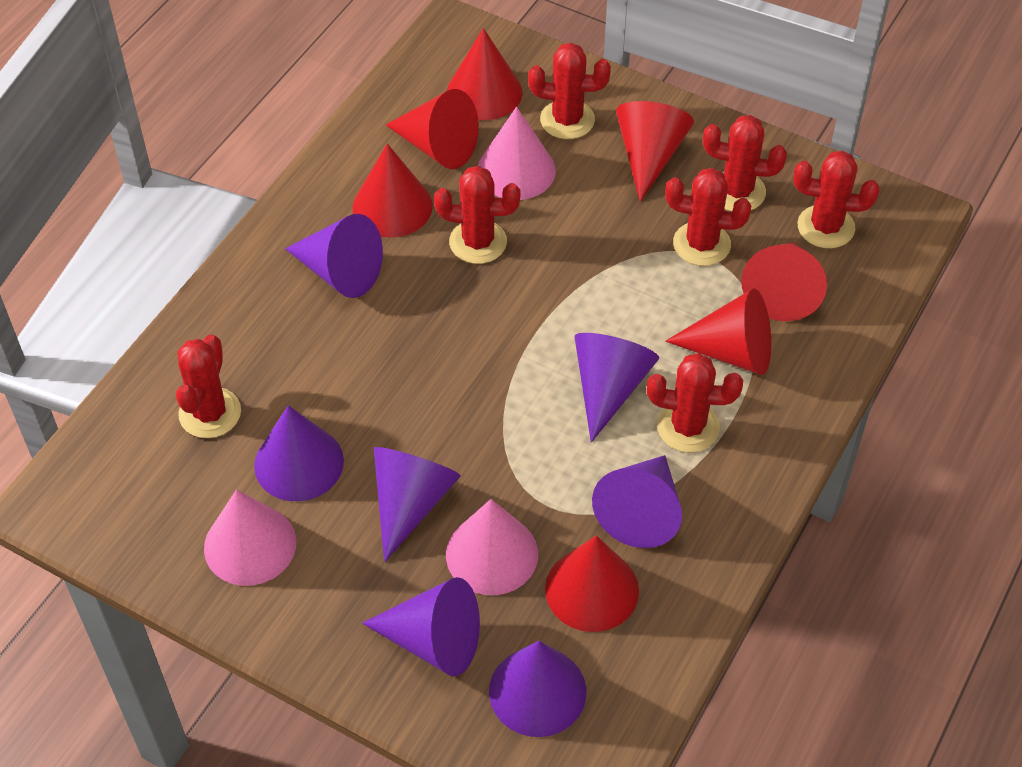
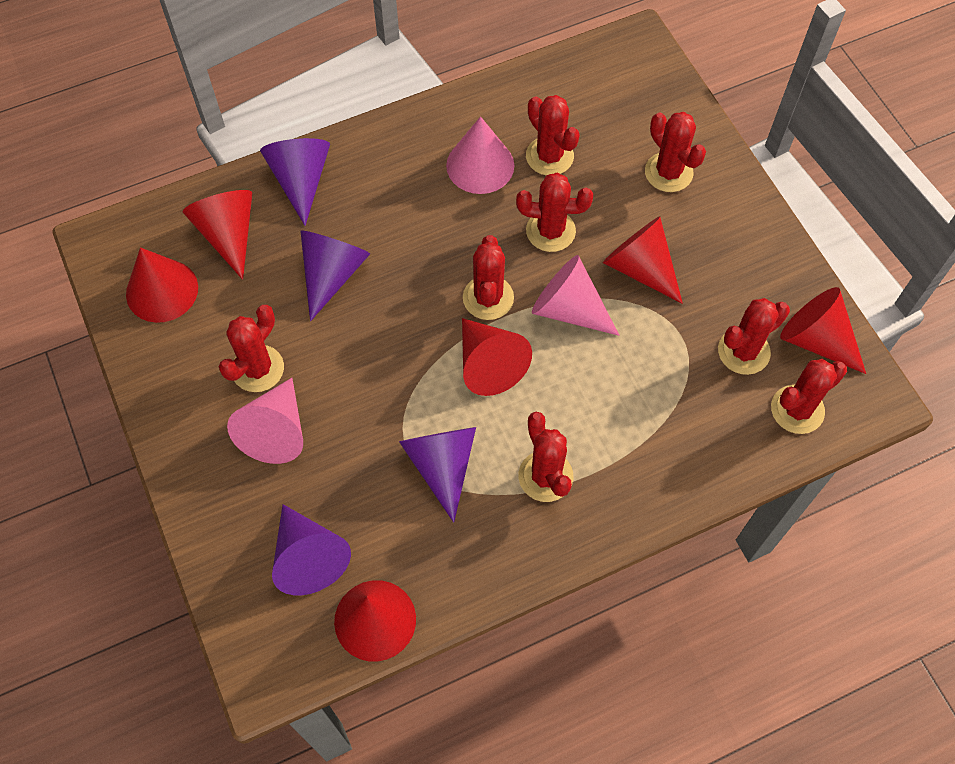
purple cone: [254,405,344,501] [285,214,383,298] [362,577,480,676] [374,447,461,562] [489,641,586,737] [574,333,659,443] [592,455,682,548] = 7 -> [260,138,330,226] [272,504,351,595] [300,230,370,321] [399,427,476,523] = 4
red cactus: [176,334,241,438] [434,166,521,264] [528,43,611,139] [647,353,743,452] [665,168,752,266] [703,115,787,211] [793,150,879,248] = 7 -> [219,305,284,392] [463,235,514,320] [516,173,593,252] [518,412,573,502] [526,95,580,175] [645,112,706,192] [718,298,790,375] [771,359,847,434] = 8
red cone: [352,143,433,238] [386,89,479,169] [447,28,522,120] [545,535,639,632] [616,101,694,202] [665,288,771,375] [741,242,827,321] = 7 -> [126,247,198,323] [183,190,252,280] [334,580,416,662] [462,318,532,396] [603,216,683,304] [780,287,866,374] = 6

